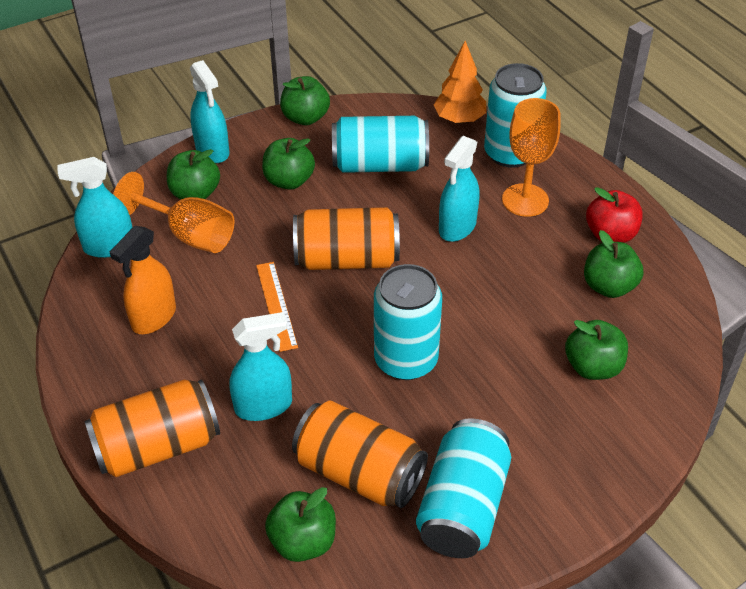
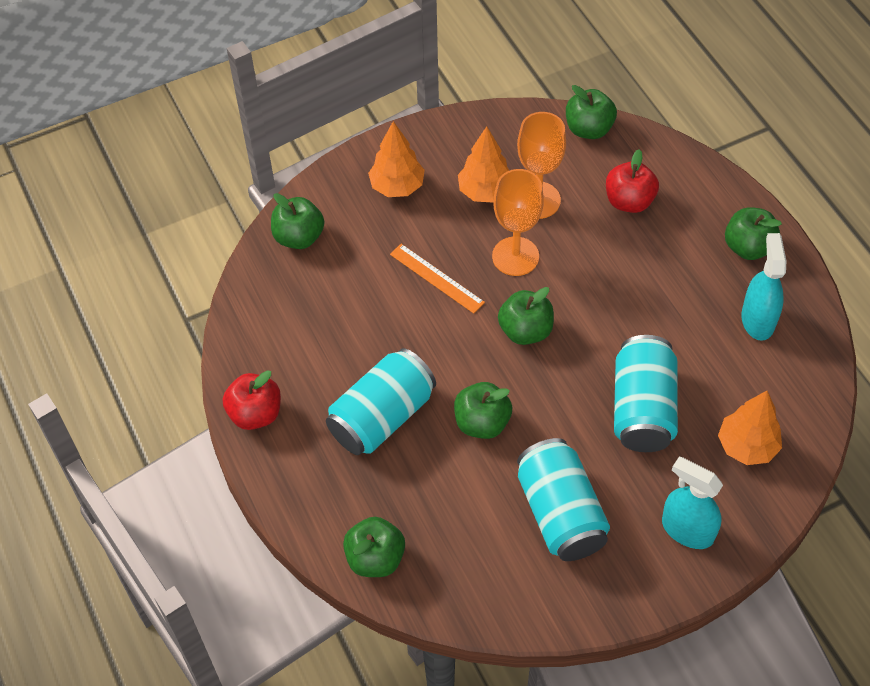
orange can: [84,379,220,477] [292,401,428,508] [293,207,400,270] = 3 -> none = 0
orange spray bottle: [110,226,176,334] = 1 -> none = 0
orange tree: [434,41,486,124] = 1 -> [368,121,425,197] [458,126,510,203] [718,391,782,465] = 3
red apple: [586,187,643,243] = 1 -> [223,370,281,430] [606,149,659,213] = 2
turquoise can: [332,116,429,173] [374,264,442,380] [416,418,511,558] [484,63,547,168] = 4 -> [326,348,436,455] [517,438,610,561] [614,335,678,452] = 3
turquoise spray bottle: [58,157,132,258] [190,60,230,163] [229,312,292,421] [439,136,480,242] = 4 -> [662,457,723,549] [741,233,786,341] = 2

